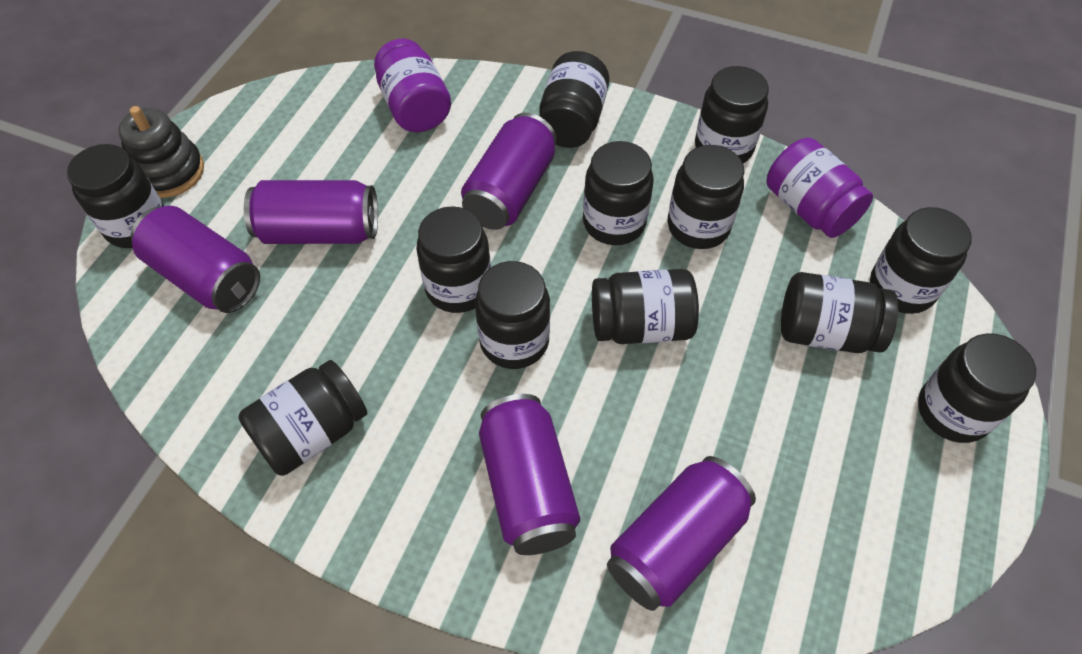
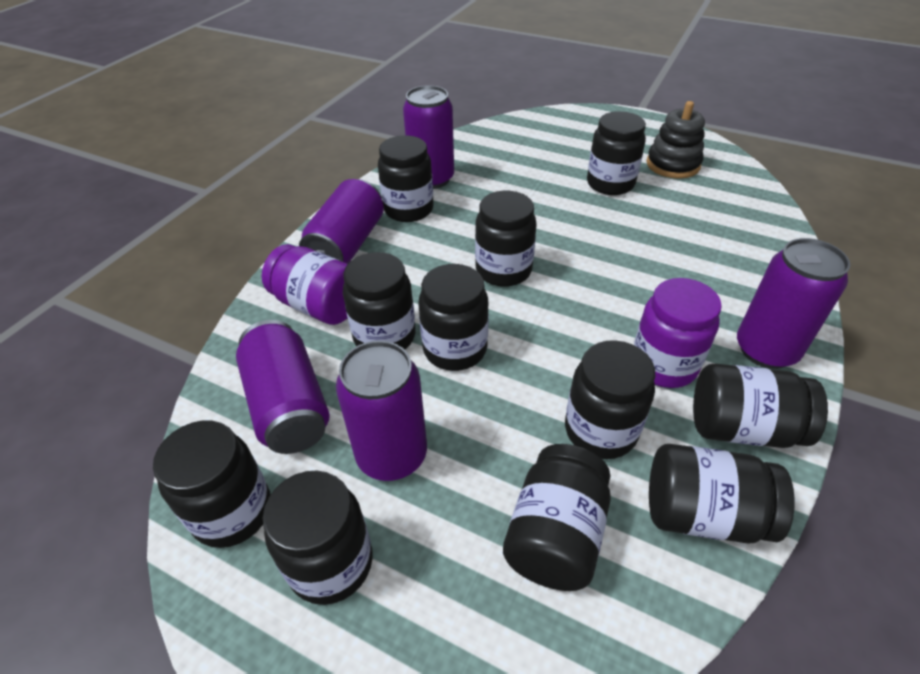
black jar: [67,144,164,248] [238,360,367,476] [416,206,491,313] [475,261,550,369] [539,51,609,148] [583,141,654,245] [592,269,699,344] [668,145,744,249] [695,66,769,163] [781,272,899,353] [870,207,972,314] [918,333,1036,443] = 12 -> [153,420,271,548] [263,470,373,605] [343,252,415,350] [378,135,434,222] [418,264,489,371] [475,191,537,287] [503,444,611,591] [565,340,655,459] [587,111,646,195] [649,444,795,543] [693,364,828,448] = 11

